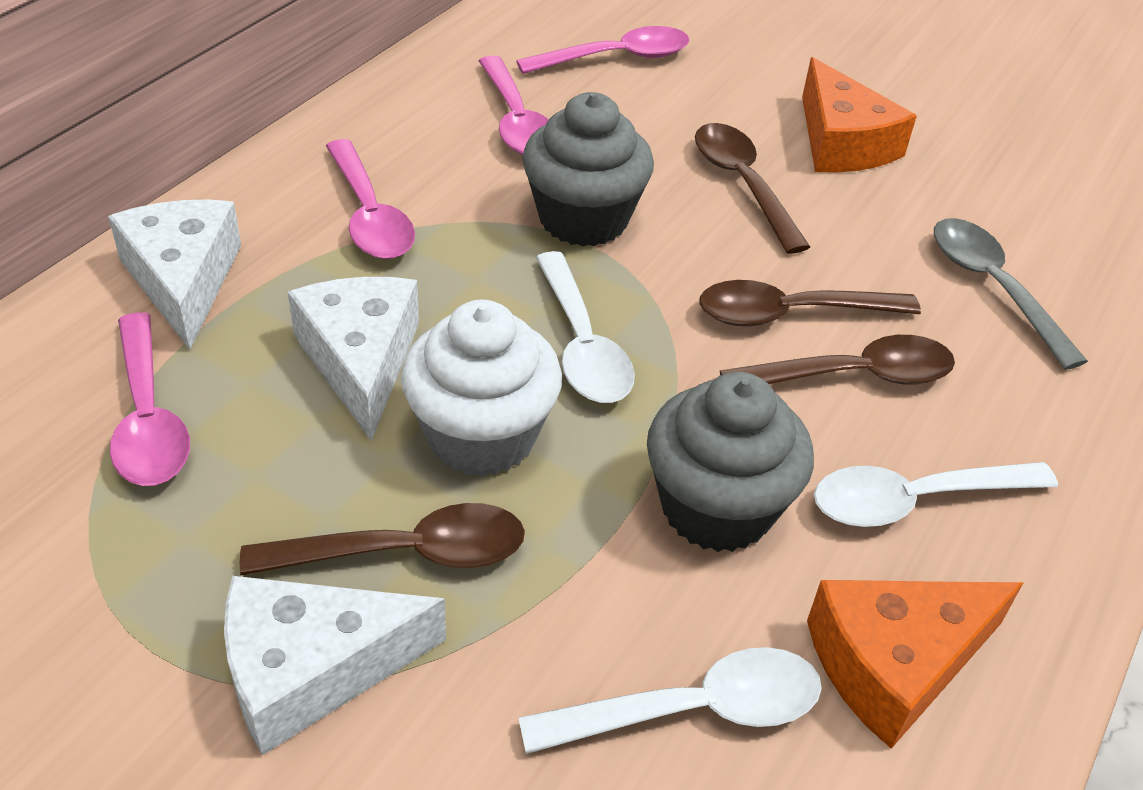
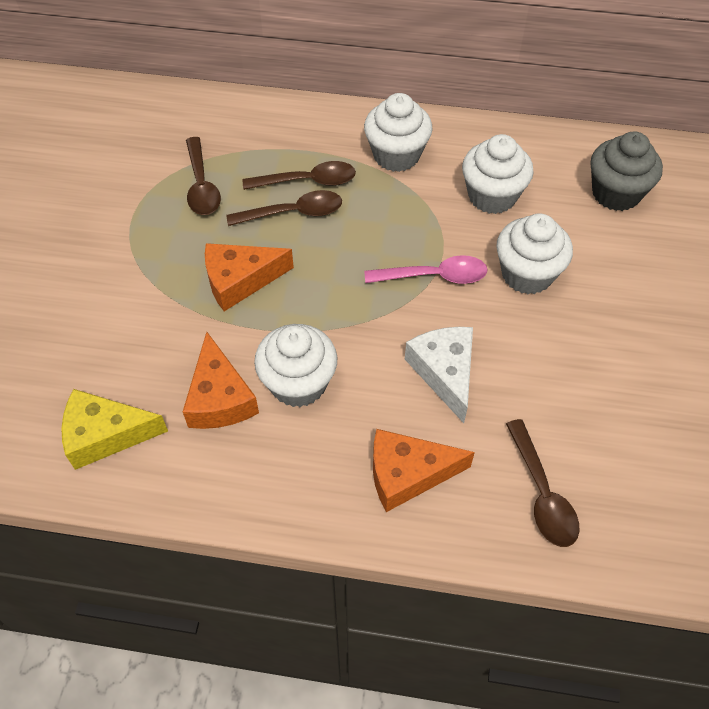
grey cupcake: [522,92,654,246] [647,372,814,552] = 2 -> [591,132,663,211] = 1
grey spoon: [934,218,1088,370] = 1 -> none = 0
orange cheese: [802,57,917,173] [807,580,1023,749] = 2 -> [183,332,259,429] [205,243,294,311] [373,429,475,512] = 3
pink spoon: [110,312,190,486] [326,139,415,259] [479,56,549,155] [516,26,689,74] = 4 -> [365,255,488,284] = 1
white cheese: [108,200,241,350] [224,576,446,755] [288,277,419,441] = 3 -> [405,327,473,423] = 1
white cupcake: [401,299,562,477] = 1 -> [254,324,337,407] [364,93,433,172] [462,134,534,214] [496,213,573,294] = 4
white spoon: [518,647,822,754] [536,251,635,403] [814,462,1058,527] = 3 -> none = 0
yellow cheese: none = 0 -> [61,389,168,470] = 1

